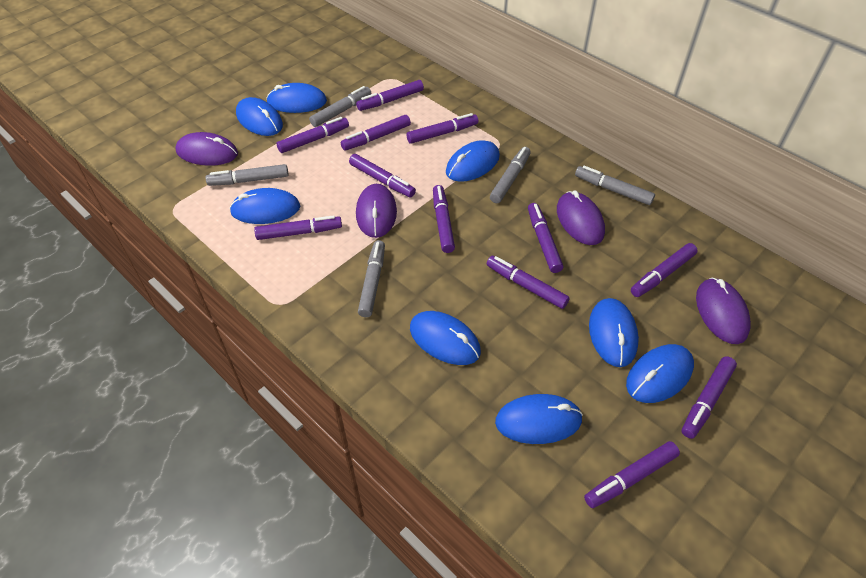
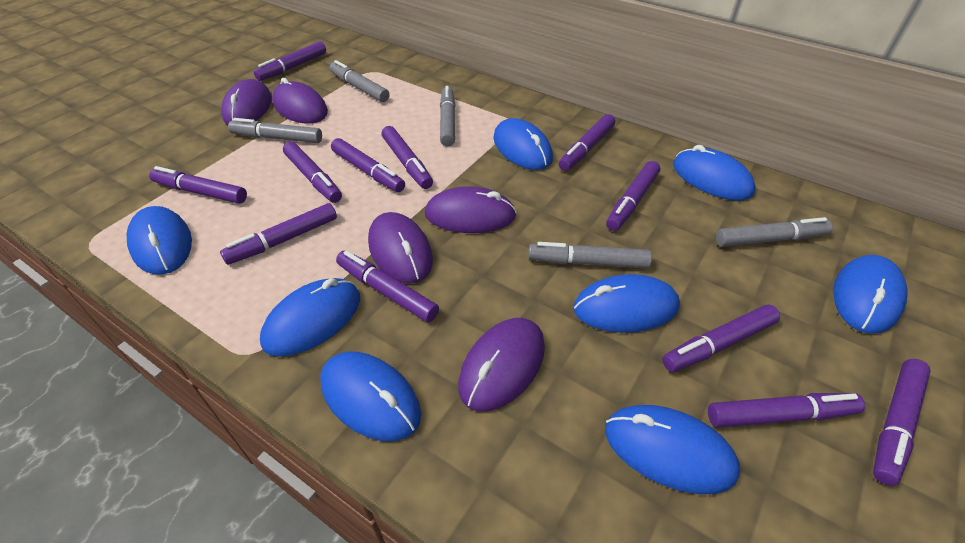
purple mouse: [175,132,238,166] [356,184,397,238] [557,191,605,245] [696,278,751,344] = 4 -> [221,79,272,125] [272,78,328,124] [368,212,433,284] [425,187,517,233] [458,318,545,411] = 5

